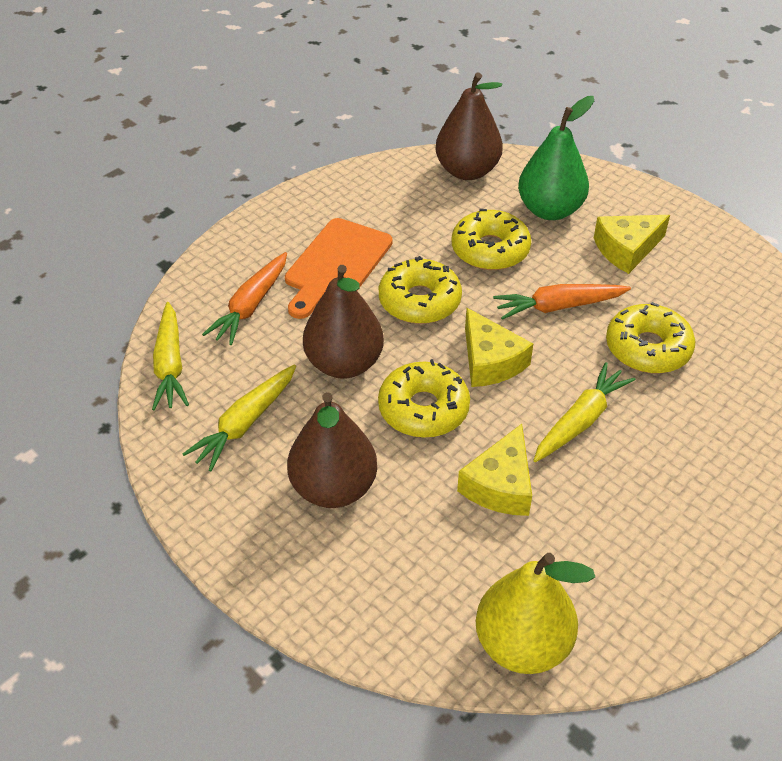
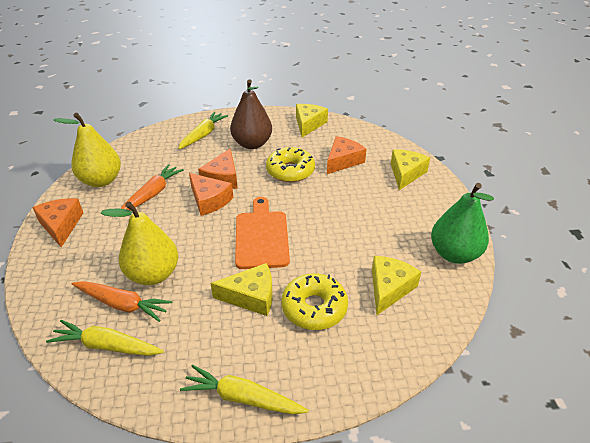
brown pear: [287,392,377,508] [303,265,384,379] [435,72,503,180] = 3 -> [230,79,272,149] = 1
orange cheese: none = 0 -> [32,198,83,247] [189,173,233,216] [198,148,237,189] [327,136,366,174] = 4
yellow cheese: [457,424,532,516] [465,308,533,387] [594,215,670,274] = 3 -> [211,263,272,316] [296,104,328,137] [372,256,421,315] [391,149,430,190] = 4
yellow donut: [378,359,470,438] [379,256,462,324] [452,209,531,270] [606,302,695,373] = 4 -> [266,147,315,182] [281,273,348,330] = 2
yellow pear: [476,553,595,674] = 1 -> [53,113,121,187] [101,201,178,285] = 2

